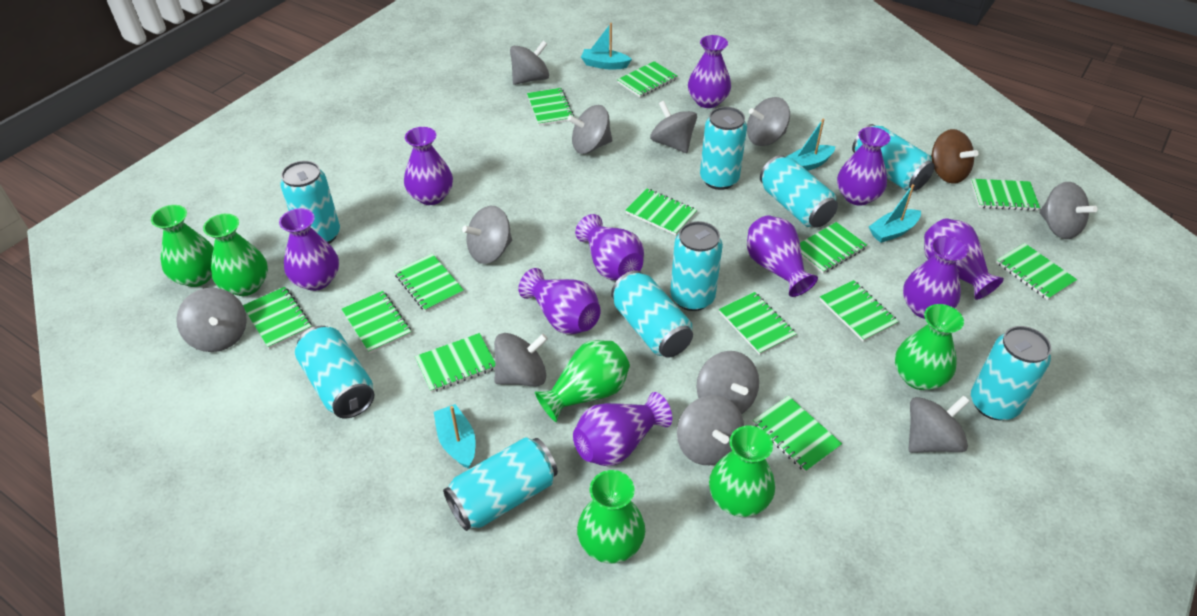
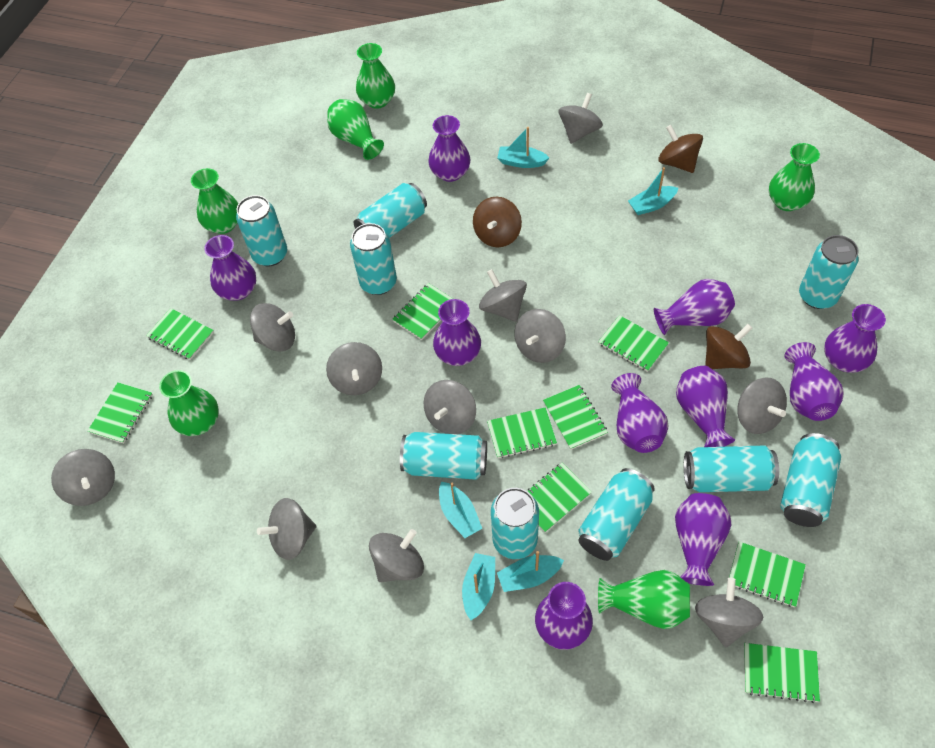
brown spinning top: [931,129,979,184] = 1 -> [473,197,522,247] [658,125,703,173] [705,324,752,369] = 3
green notebook: [243,287,311,349] [342,291,411,354] [394,254,464,312] [415,333,495,393] [527,88,574,126] [617,61,677,97] [625,188,697,235] [719,292,796,355] [753,396,842,473] [800,222,867,273] [820,280,899,342] [971,179,1040,211] [996,243,1077,300] = 13 -> [88,382,153,444] [146,308,214,360] [392,283,453,340] [487,407,557,458] [527,463,592,533] [543,385,608,450] [598,315,669,372] [729,542,806,607] [744,643,820,703] = 9
turquoise boat: [434,404,476,469] [581,23,632,69] [786,118,835,171] [869,184,921,243] = 4 -> [439,482,482,538] [462,553,495,620] [497,127,549,168] [497,551,564,592] [628,167,678,215] = 5

